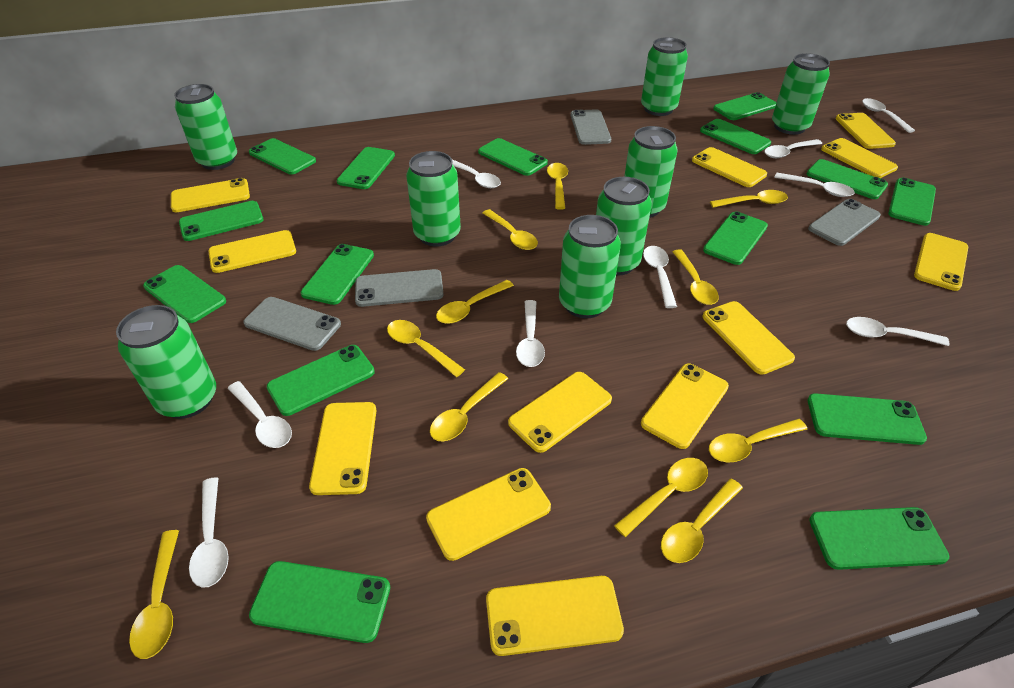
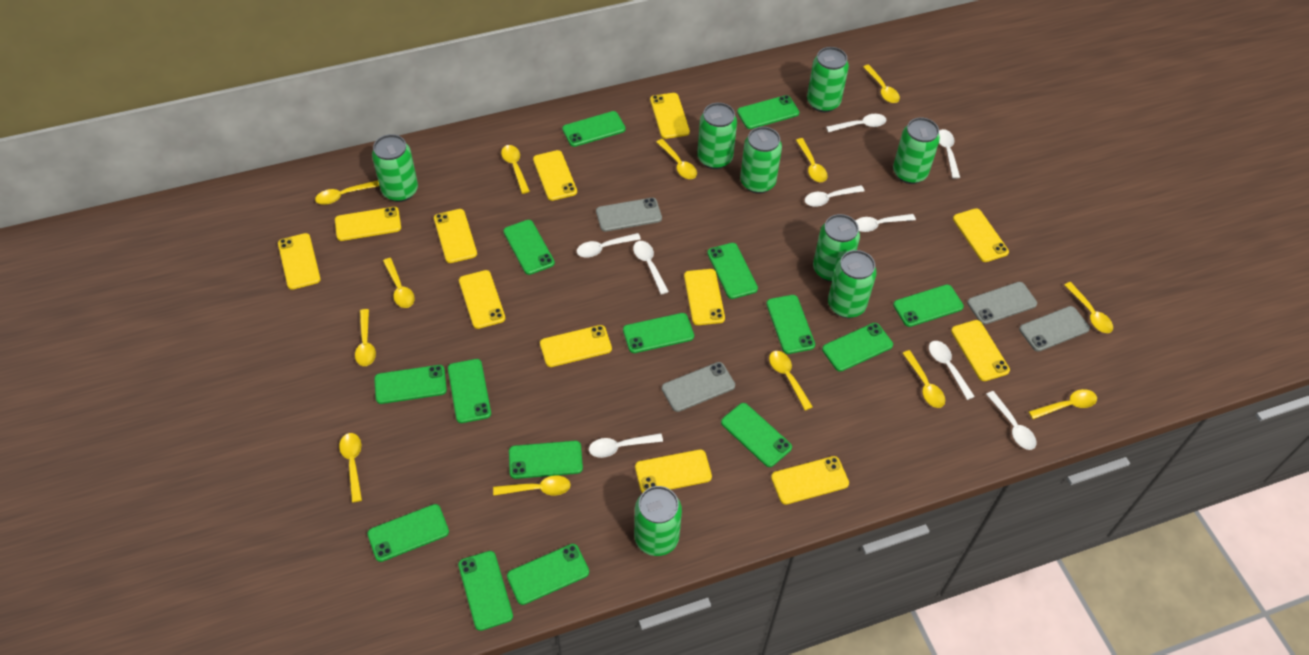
yellow spoon: [129,530,179,659] [387,320,465,377] [430,372,508,441] [436,280,514,324] [482,209,538,250] [547,163,568,210] [614,458,708,537] [661,479,743,563] [673,249,719,305] [709,419,807,462] [710,190,788,208] = 11 -> [315,180,379,205] [339,433,362,503] [355,309,376,366] [383,258,415,308] [493,476,571,496] [501,145,530,194] [657,139,697,179] [769,351,813,411] [796,138,827,182] [863,65,900,103] [902,350,945,408] [1029,389,1097,419] [1064,282,1113,333] = 13

